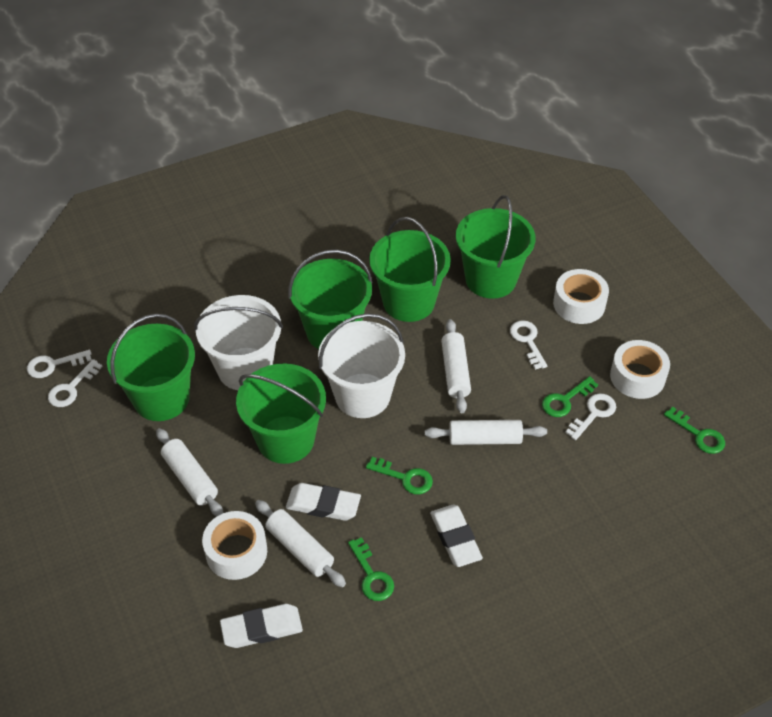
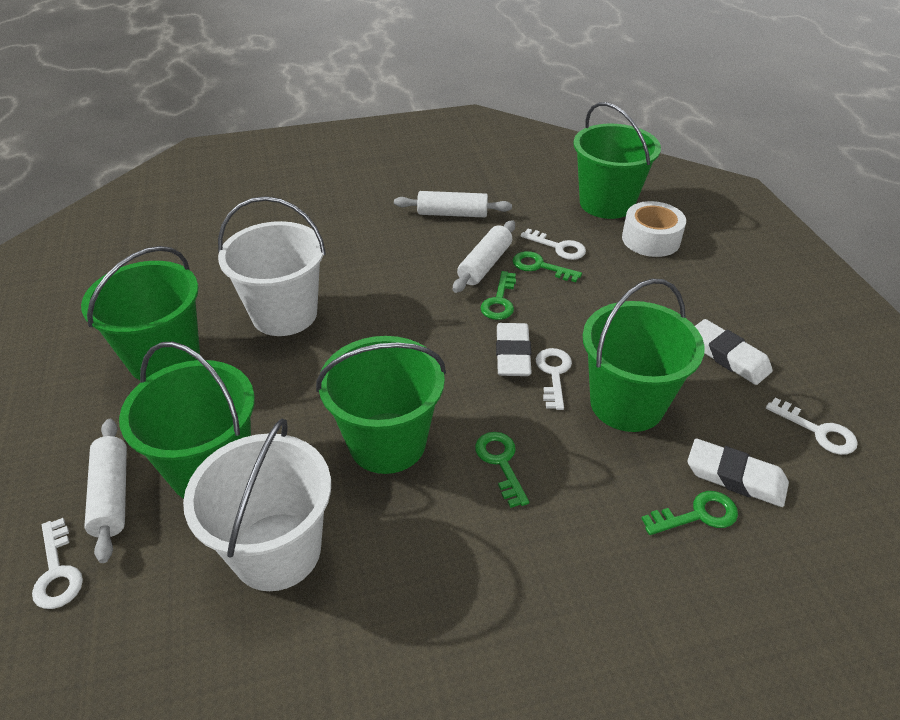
white rolling pin: [156,428,223,516] [255,500,346,587] [425,420,547,445] [441,319,471,413] = 4 -> [84,419,127,563] [394,191,512,218] [453,220,515,293] = 3
white tape: [202,511,267,580] [553,269,609,324] [610,340,670,399] = 3 -> [622,201,686,257] = 1

